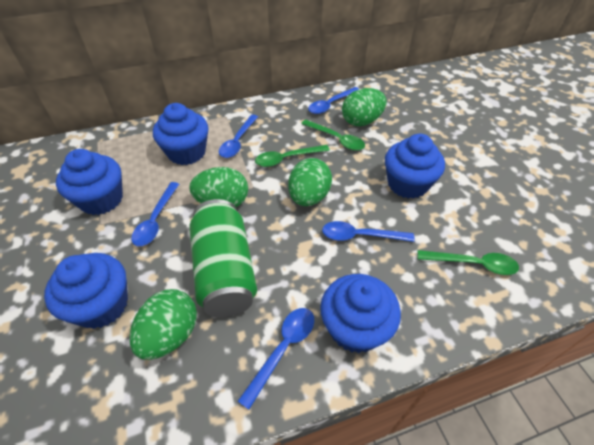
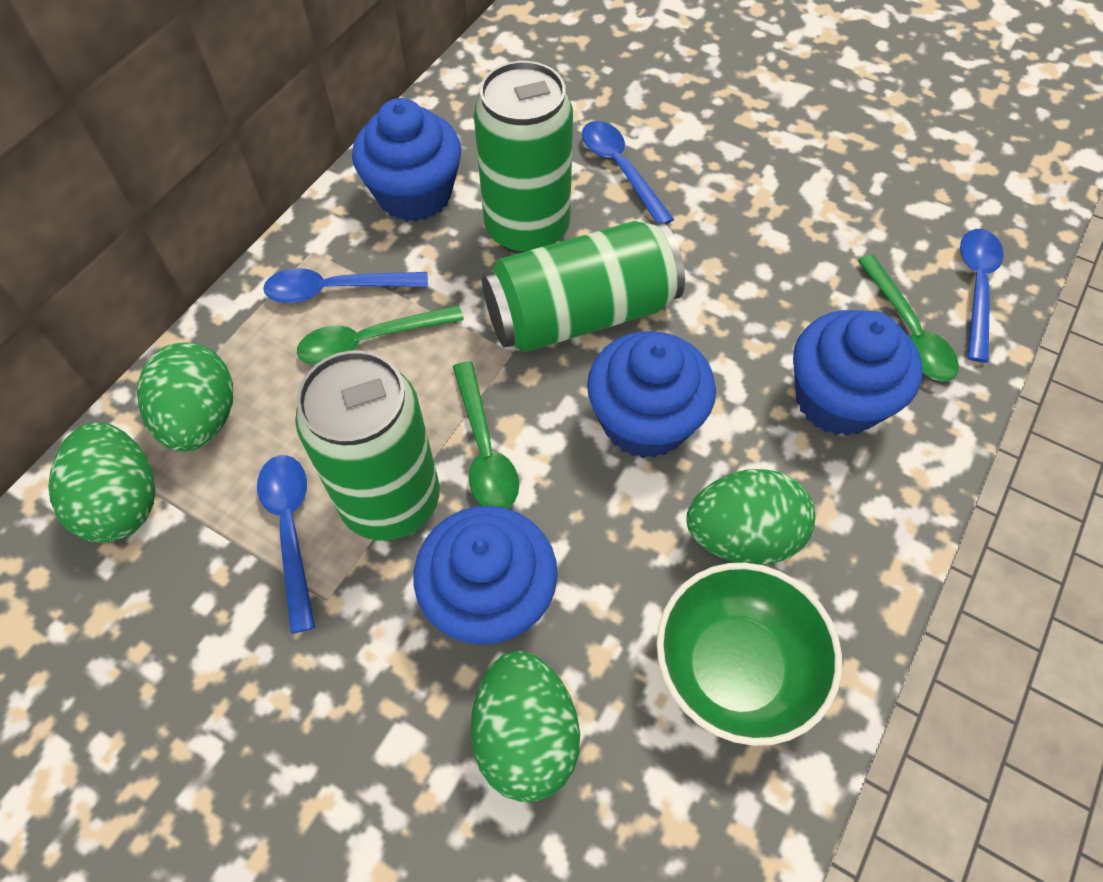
blue cupcake: [44,253,128,329] [56,149,123,215] [153,103,208,165] [320,274,401,353] [385,134,445,199] = 5 -> [352,98,461,222] [413,506,558,645] [587,331,716,458] [793,310,922,436] = 4
blue spoon: [131,182,179,246] [219,115,258,158] [238,308,314,410] [308,87,359,114] [322,221,415,242] = 5 -> [257,455,315,634] [263,268,428,303] [582,121,674,225] [960,229,1004,363] = 4
green bowl: none = 0 -> [657,563,842,746] = 1
green can: [189,199,257,317] = 1 -> [295,350,440,541] [474,61,573,254] [482,221,685,352] = 3

